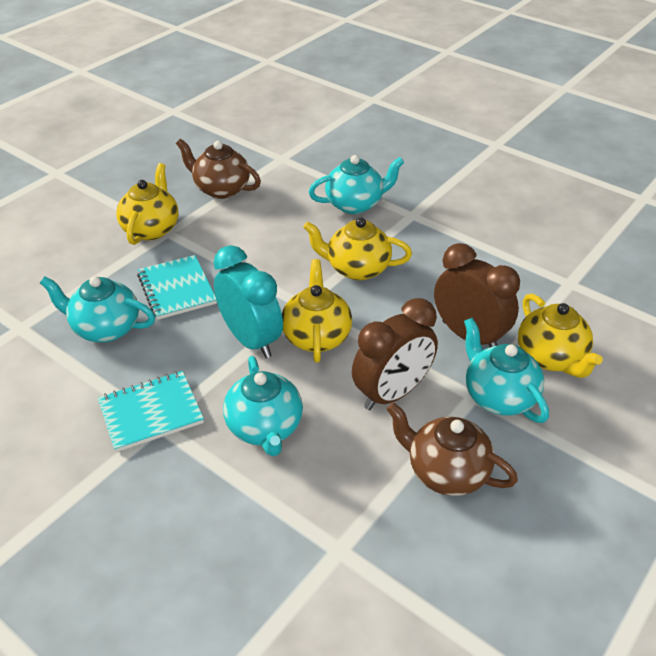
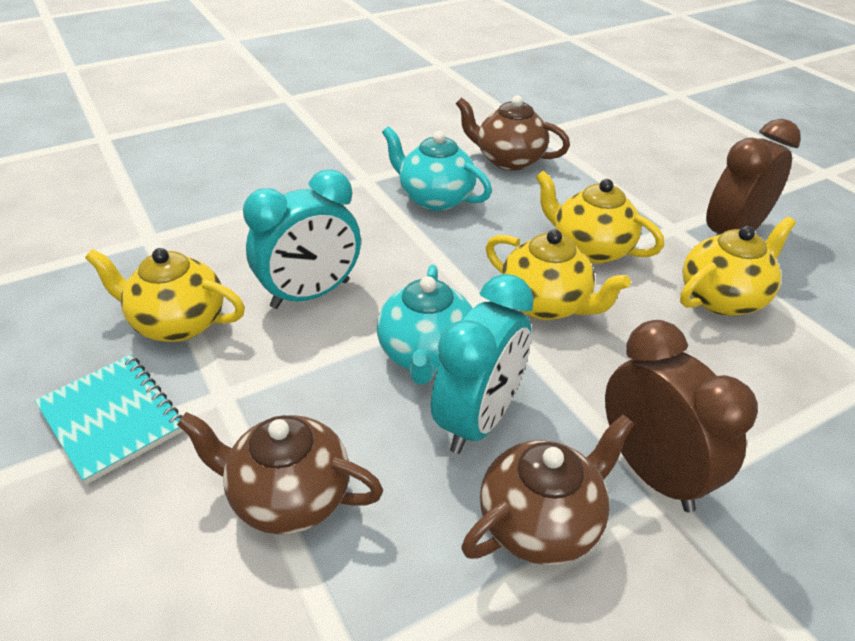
brown teapot: [176,139,261,199] [387,403,518,496] = 2 -> [177,412,383,534] [456,96,570,171] [461,414,634,565] = 3
turquoise clock: [214,245,283,358] = 1 -> [243,169,361,309] [431,274,534,454] = 2
turquoise notebook: [98,371,204,452] [137,255,217,320] = 2 -> [35,355,183,484] = 1
turquoise teapot: [40,276,155,342] [223,356,303,456] [309,155,404,214] [464,318,549,423] = 4 -> [377,265,473,384] [382,126,492,211] = 2

